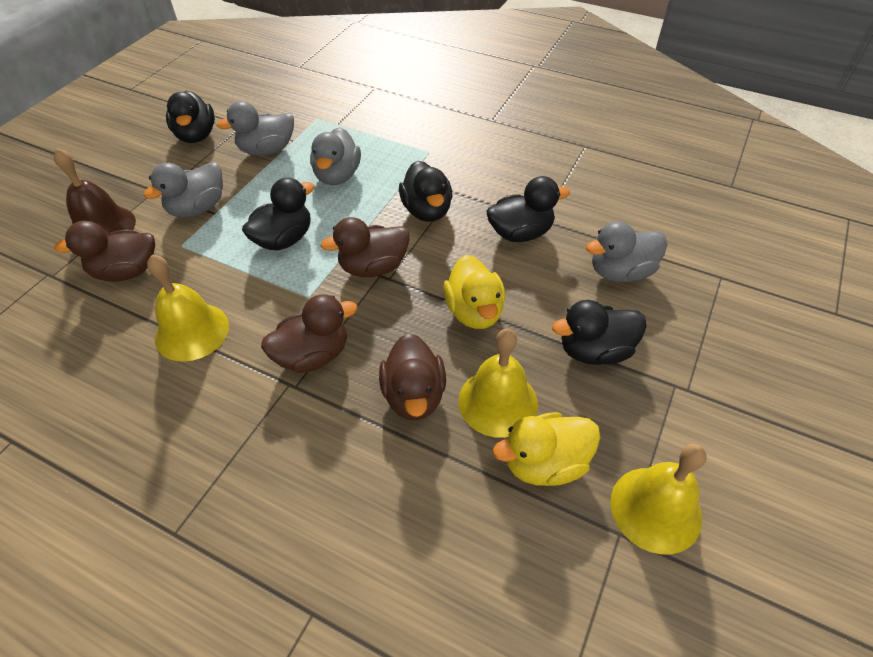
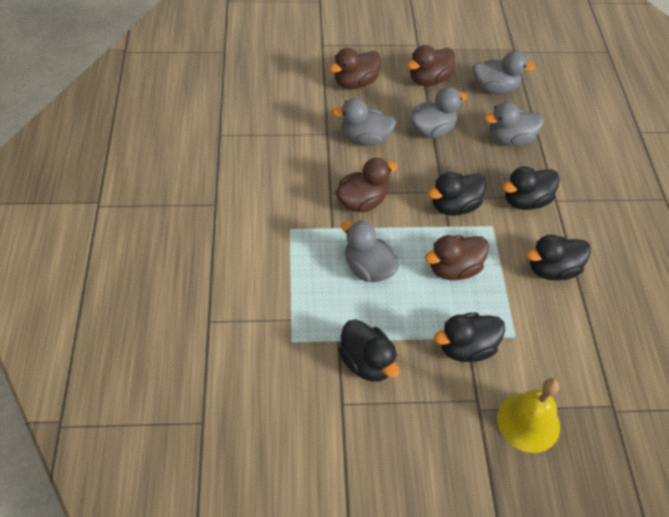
brown bell: [54,148,136,235] = 1 -> none = 0
grey duck: [143,162,223,218] [217,101,294,156] [310,127,361,185] [586,221,668,282] = 4 -> [332,98,396,146] [341,220,399,282] [410,87,467,138] [473,51,535,94] [484,102,544,146] = 5
yellow bell: [147,255,229,362] [459,329,538,438] [611,444,707,555] = 3 -> [497,378,560,453] = 1
yellow duck: [443,255,505,329] [493,412,600,486] = 2 -> none = 0

